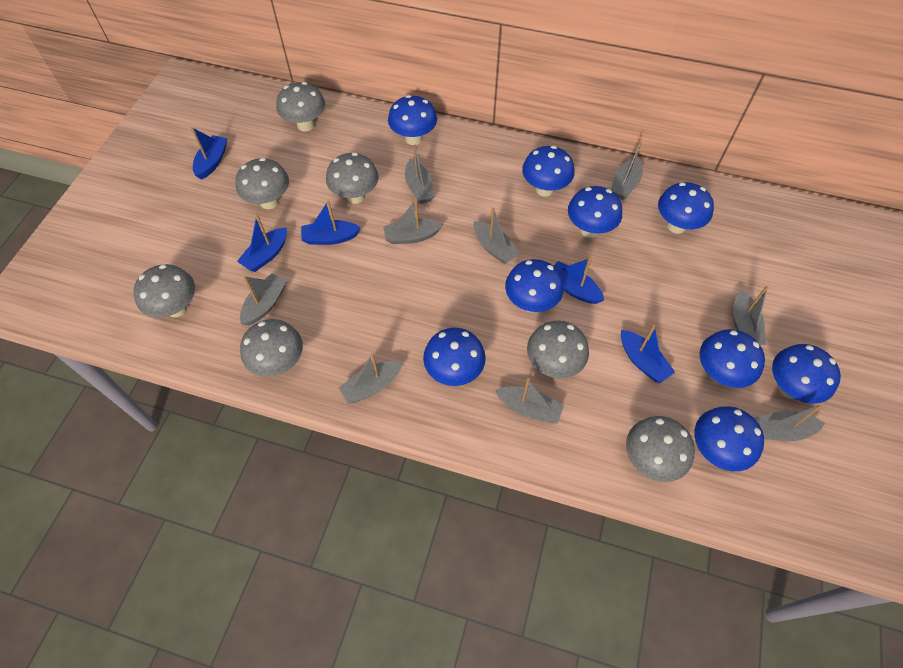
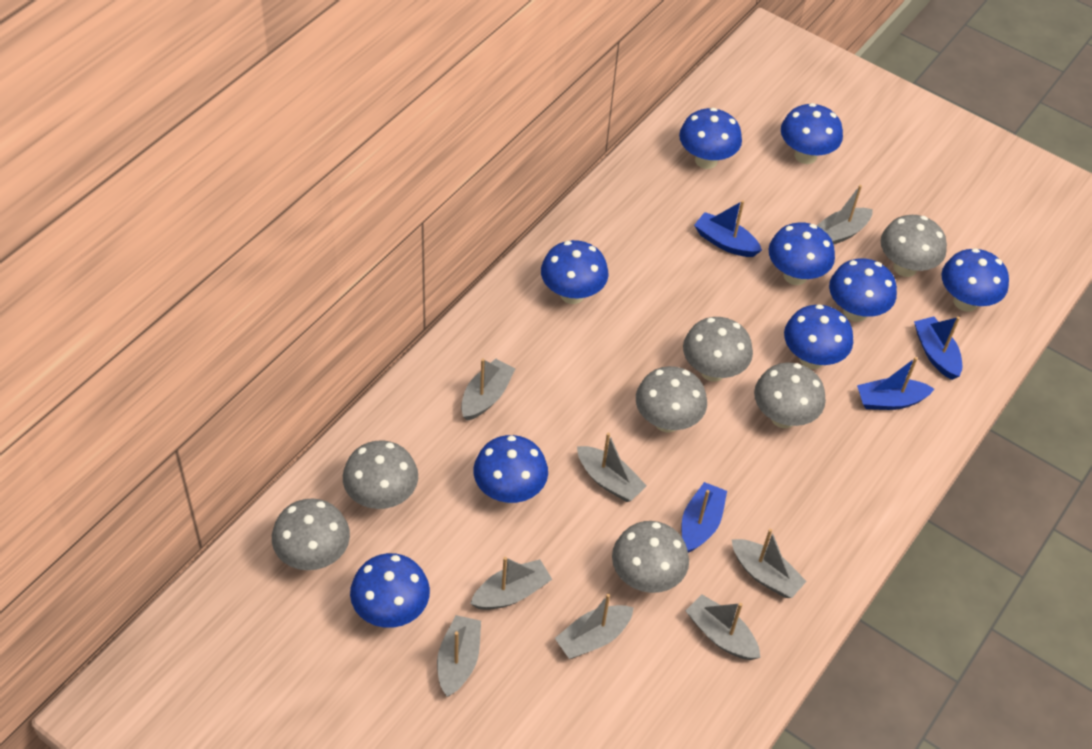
blue boat: [191,127,227,180] [237,215,287,272] [301,201,361,245] [554,258,604,304] [621,325,675,383] = 5 -> [682,482,727,553] [694,200,762,257] [857,357,934,410] [914,316,962,380] = 4
grey boat: [240,273,287,326] [339,353,403,404] [383,199,443,244] [405,145,435,204] [473,207,520,264] [495,378,564,424] [611,142,643,200] [733,286,769,345] [754,404,825,441] = 9 -> [437,615,481,697] [461,359,515,421] [470,557,552,610] [555,594,634,659] [577,433,647,502] [685,595,760,660] [732,529,807,598] [816,185,873,244] = 8

